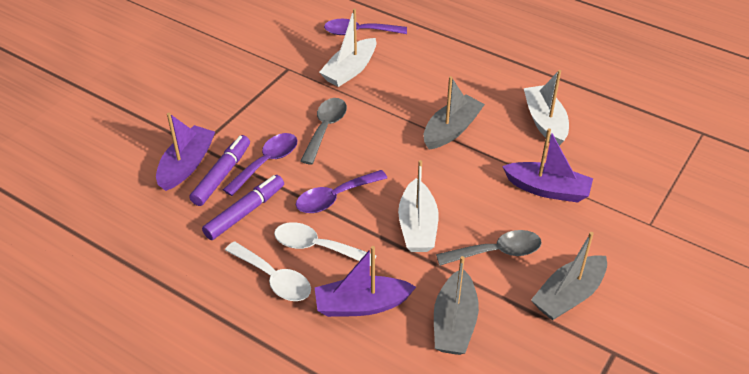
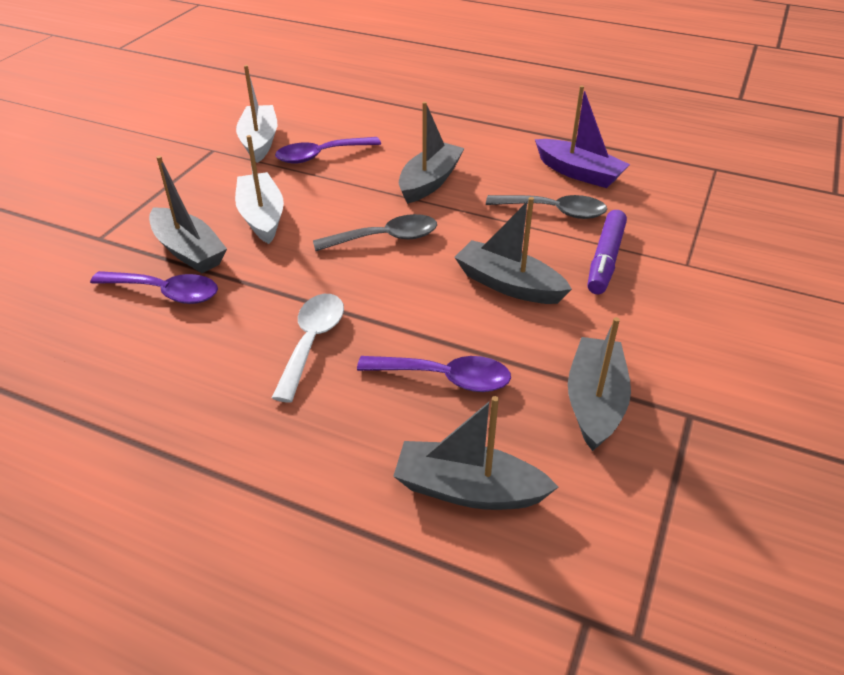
grey boat: [423,76,485,150] [434,256,479,355] [531,232,607,321] = 3 -> [149,156,227,273] [393,396,558,510] [399,102,464,204] [454,197,572,304] [568,317,631,451] = 5
purple boat: [156,113,215,191] [315,246,416,317] [502,128,593,203] = 3 -> [535,85,630,188] = 1
purple marker: [189,135,250,206] [202,175,284,240] = 2 -> [587,210,627,294] = 1
white boat: [319,8,376,87] [398,160,438,252] [524,70,569,146] = 3 -> [235,135,284,244] [236,65,277,163] = 2
white spoon: [225,241,311,301] [274,222,377,266] = 2 -> [272,294,344,403] = 1

